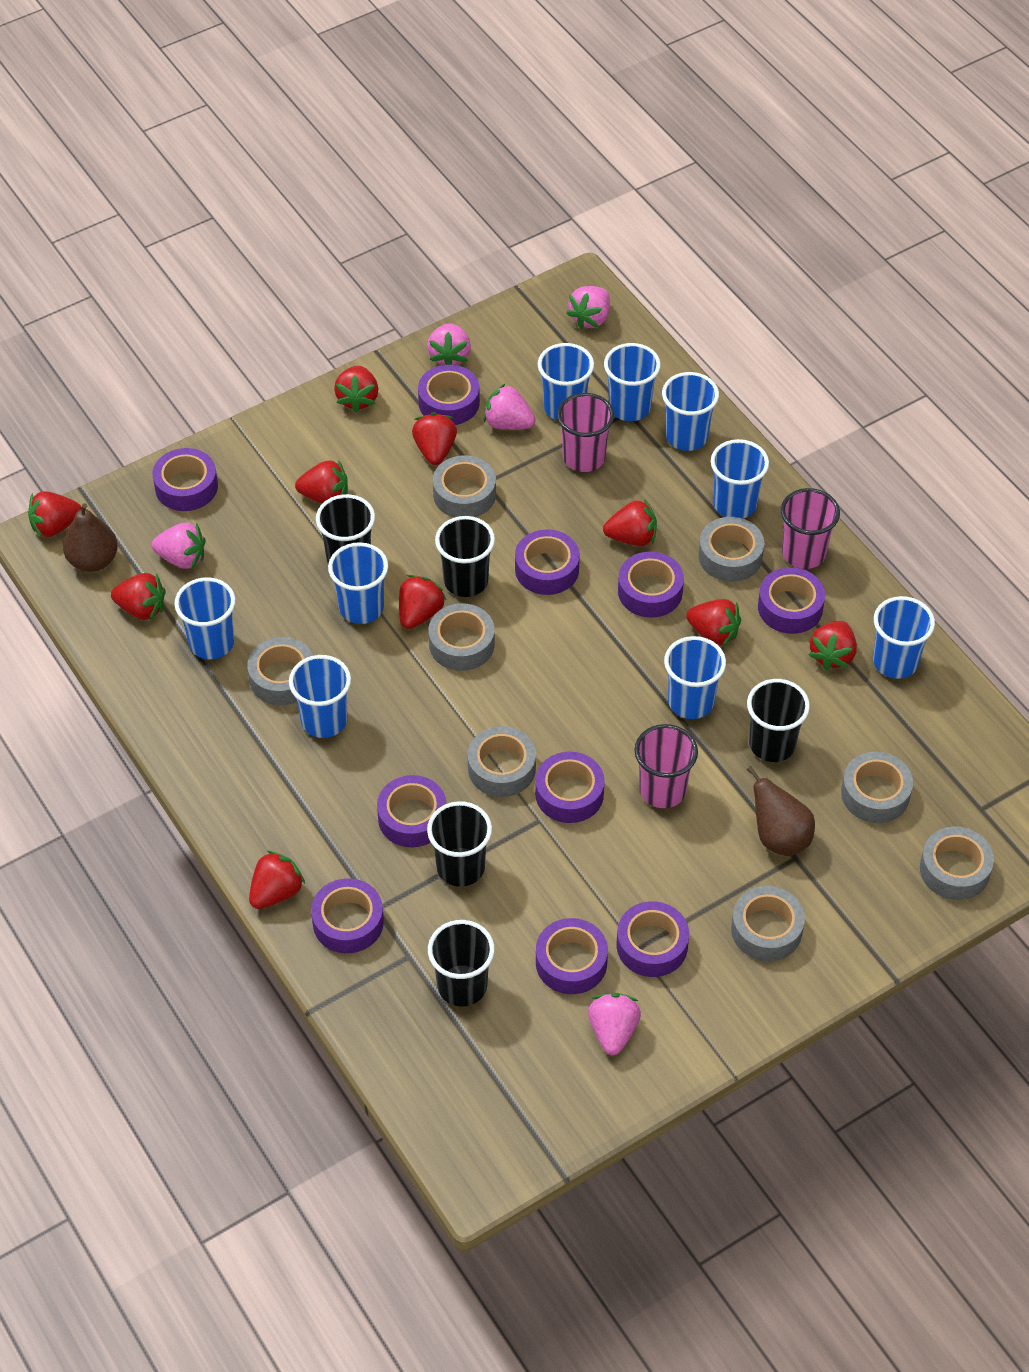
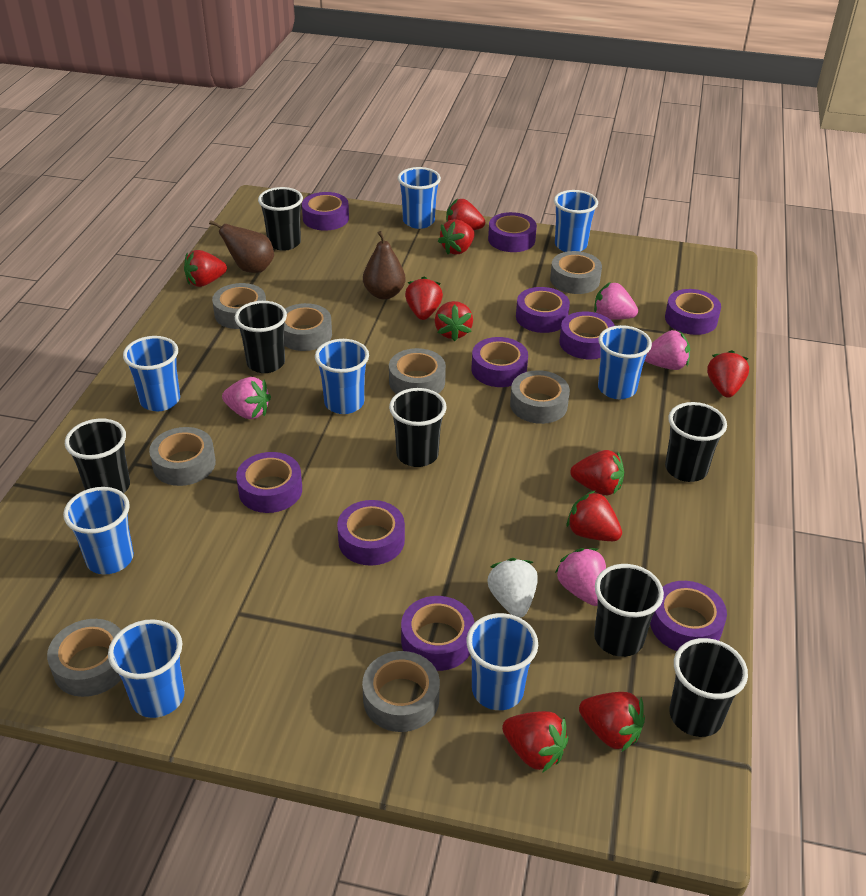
black cup: [316,494,375,564] [427,801,492,887] [428,920,495,1006] [435,516,495,597] [747,679,810,762] = 5 -> [65,418,130,493] [235,301,287,373] [258,187,303,251] [389,388,447,467] [594,564,664,657] [665,402,727,482] [669,638,748,737] = 7
blue cup: [174,577,235,659] [289,655,351,738] [328,542,388,624] [538,343,594,420] [604,343,661,421] [662,372,719,451] [664,636,726,719] [711,439,769,519] [873,596,935,679] = 9 -> [63,487,134,574] [108,619,185,718] [123,336,180,411] [315,339,369,414] [398,167,441,229] [466,613,538,710] [554,190,598,252] [598,325,652,399] = 8
pink cup: [557,393,614,472] [634,724,698,808] [781,488,840,569] = 3 -> none = 0
pink strawberry: [152,523,205,569] [427,323,471,365] [484,383,535,430] [566,286,610,329] [588,993,641,1055] = 5 -> [222,377,271,419] [555,548,606,606] [594,282,638,320] [645,330,690,370] = 4
white strawberry: none = 0 -> [487,558,538,618] = 1

